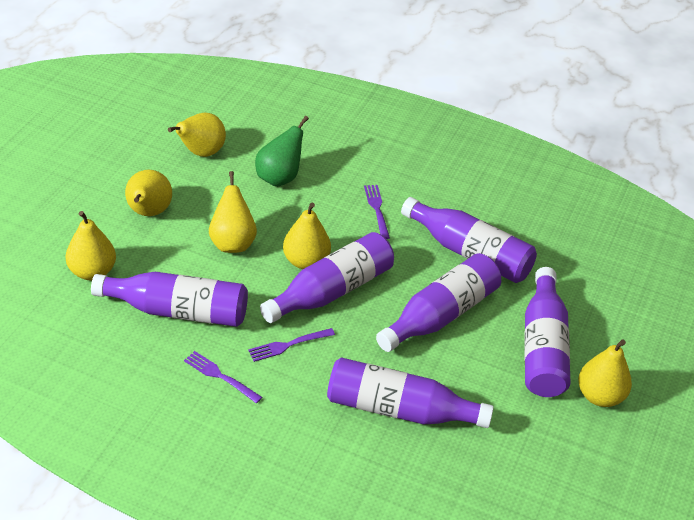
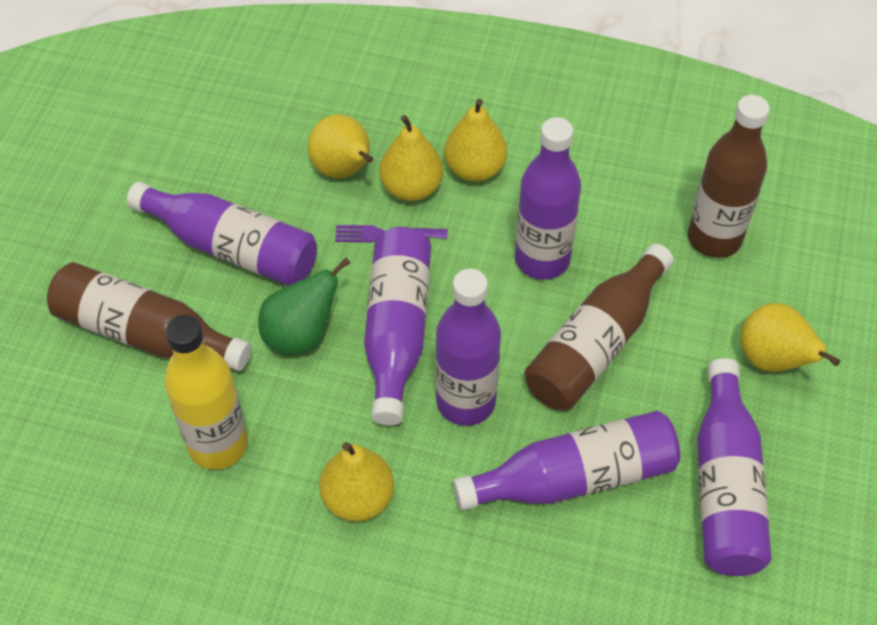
brown bottle: none = 0 -> [47,262,251,371] [525,244,674,410] [688,95,770,258] = 3
purple fork: [184,351,262,403] [248,328,335,362] [364,185,390,239] = 3 -> [335,225,448,243] = 1
yellow bottle: none = 0 -> [164,315,248,469] = 1
yellow pear: [66,211,116,280] [125,170,172,216] [168,113,226,157] [209,171,257,253] [283,203,331,269] [578,340,632,407] = 6 -> [308,115,373,178] [319,442,394,522] [380,115,443,201] [444,99,507,182] [741,303,840,372] = 5

